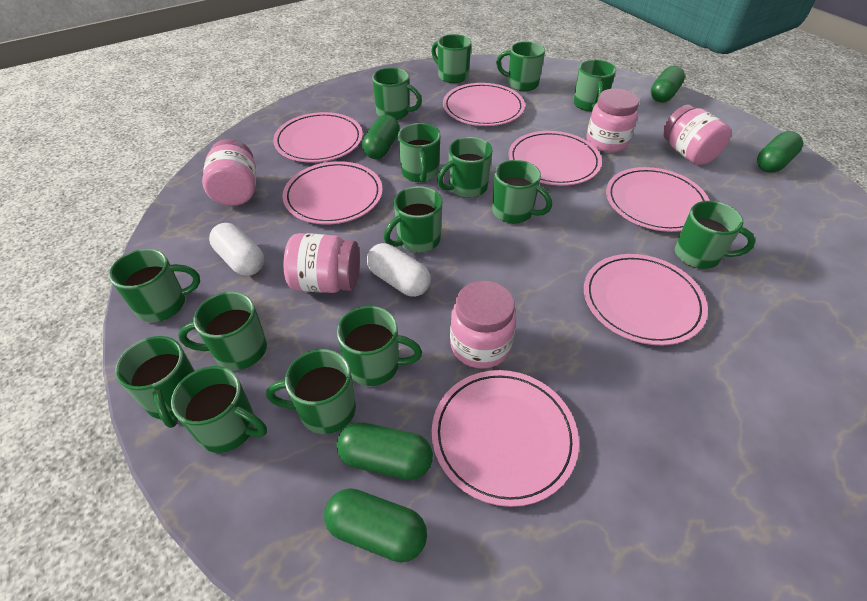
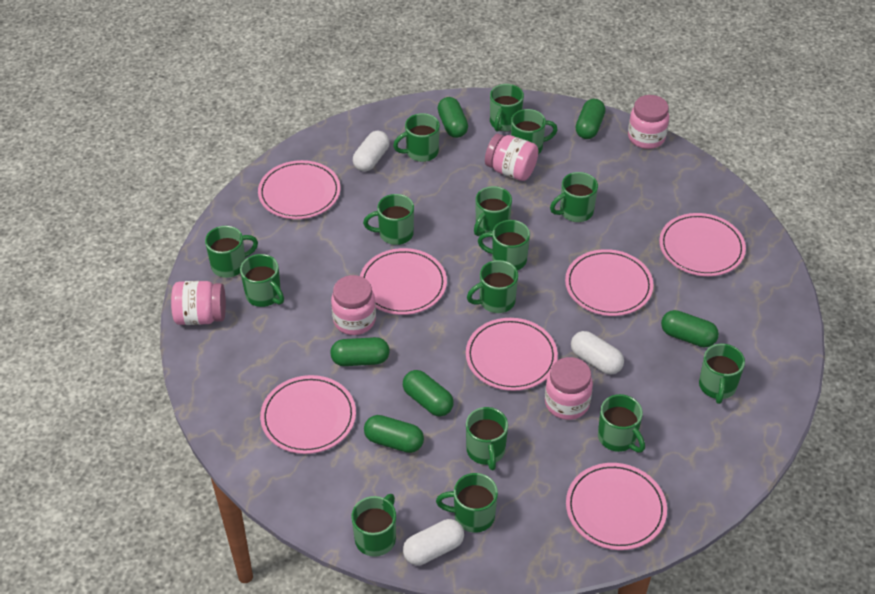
green capsule: [324,488,427,562] [337,422,433,480] [362,115,399,159] [651,66,685,103] [757,131,803,173] = 5 -> [330,337,390,366] [364,415,424,453] [403,370,454,416] [438,97,468,138] [575,99,606,139] [661,310,719,348] = 6
white capsule: [209,223,264,276] [367,243,431,297] = 2 -> [353,131,390,172] [403,519,464,565] [571,331,624,374] = 3

